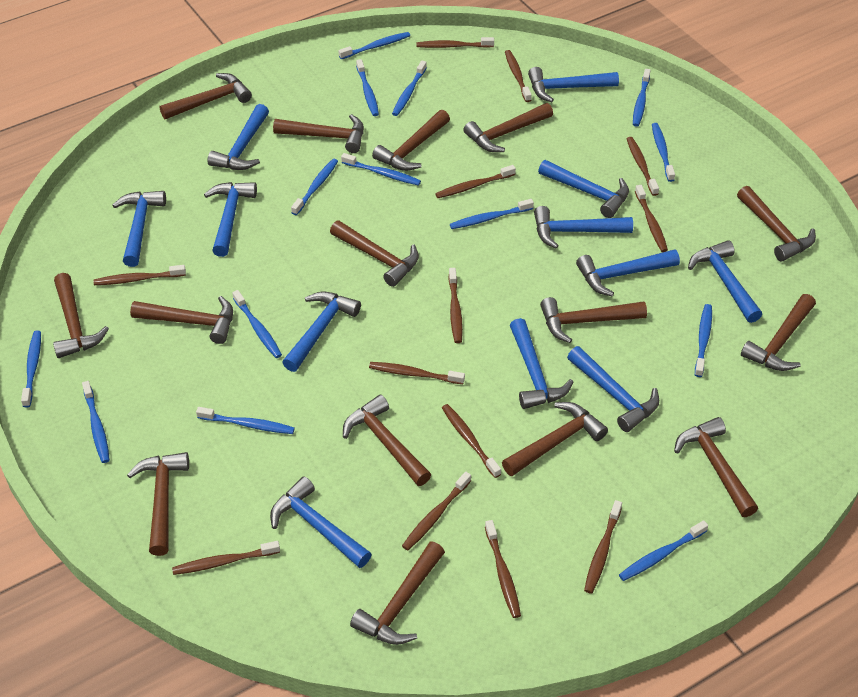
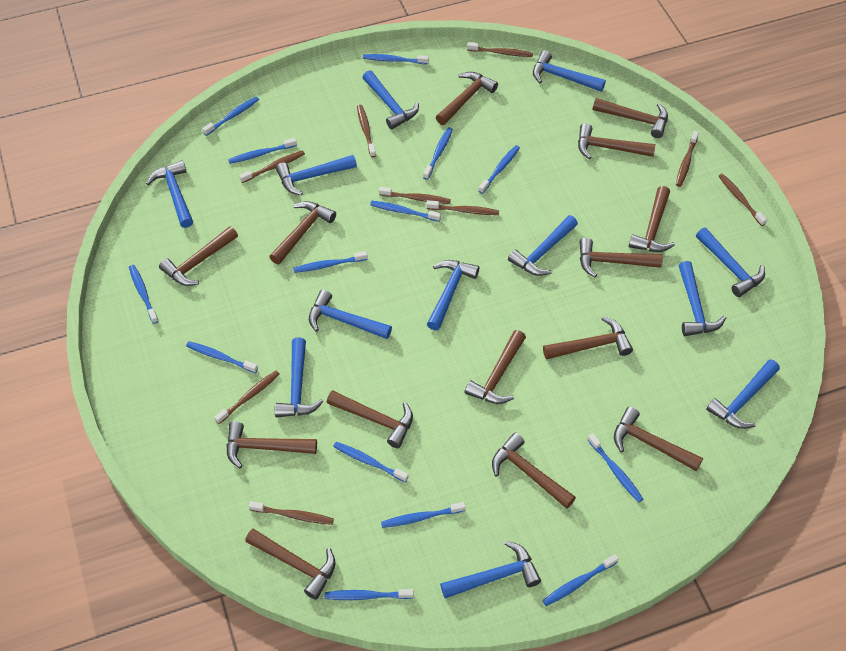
brown hammer: [53,273,109,358] [127,452,189,556] [130,296,233,344] [159,73,252,119] [273,114,364,153] [330,220,419,287] [343,395,431,486] [350,541,445,645] [372,110,450,171] [464,103,553,152] [502,402,608,476] [540,297,647,343] [674,417,758,517] [737,186,816,261] [741,294,816,371] = 15 -> [159,226,238,286] [226,421,317,468] [245,529,336,600] [269,201,336,264] [327,390,413,448] [436,72,498,125] [465,330,526,404] [492,433,576,509] [543,316,633,360] [578,123,655,159] [579,238,663,278] [593,98,668,138] [614,407,703,472] [629,186,675,252] = 14
brown toothbrush: [94,265,186,285] [172,541,280,575] [369,362,465,384] [402,472,471,550] [416,37,494,48] [435,165,516,198] [442,404,501,478] [448,268,463,343] [485,520,521,618] [505,50,532,102] [584,500,622,594] [627,137,659,196] [635,185,668,252] = 13 -> [214,370,280,424] [239,150,305,183] [249,501,334,525] [357,105,376,157] [379,187,451,204] [426,200,499,215] [467,42,533,57] [676,131,699,187] [719,174,767,226] = 9

